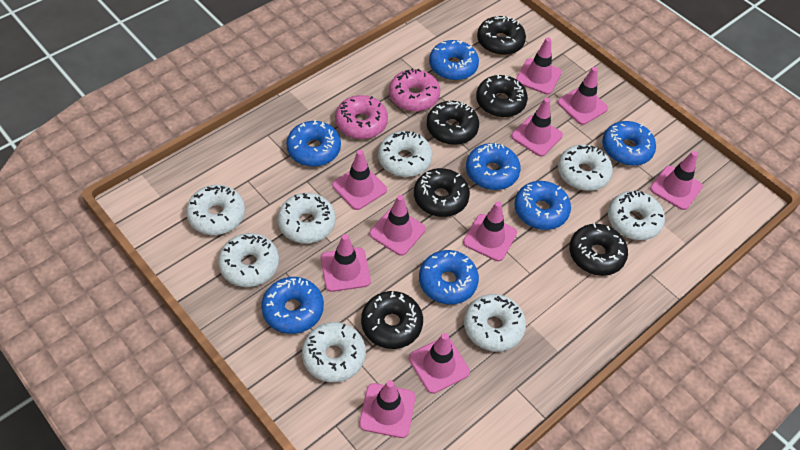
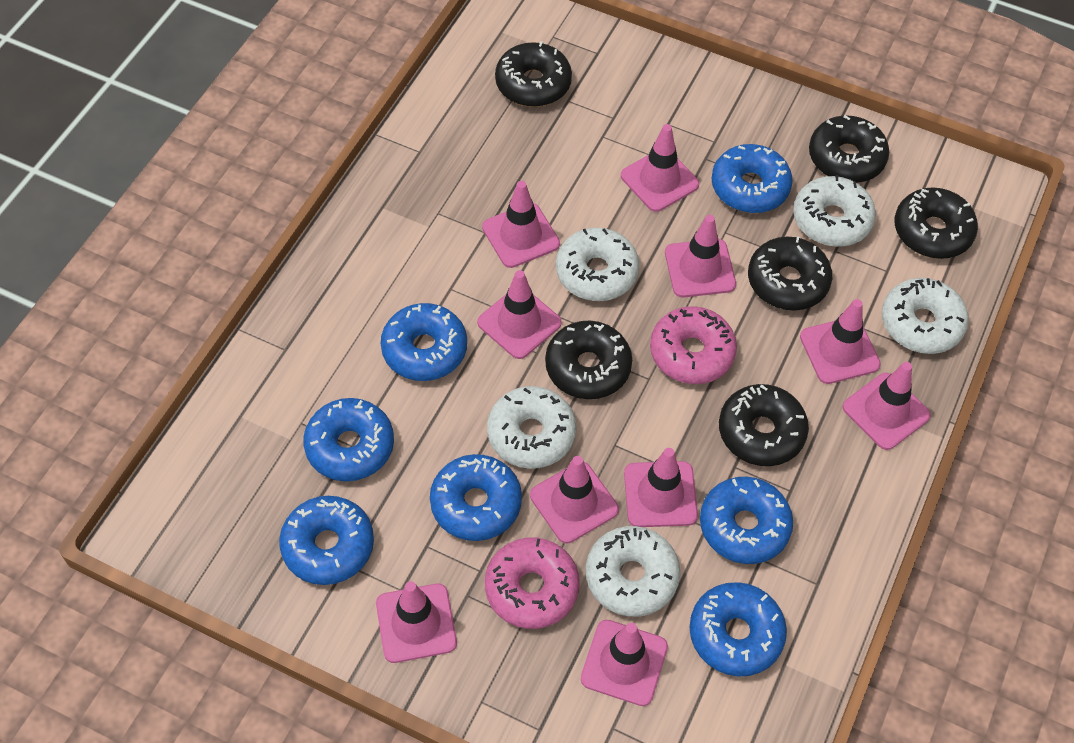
white donut: [186,185,245,235] [218,233,279,287] [278,193,336,244] [302,322,366,382] [378,131,432,177] [464,294,526,352] [558,144,613,191] [608,191,665,240] = 8 -> [487,386,576,469] [556,228,639,301] [586,526,680,617] [793,175,876,247] [882,278,969,354] = 5

